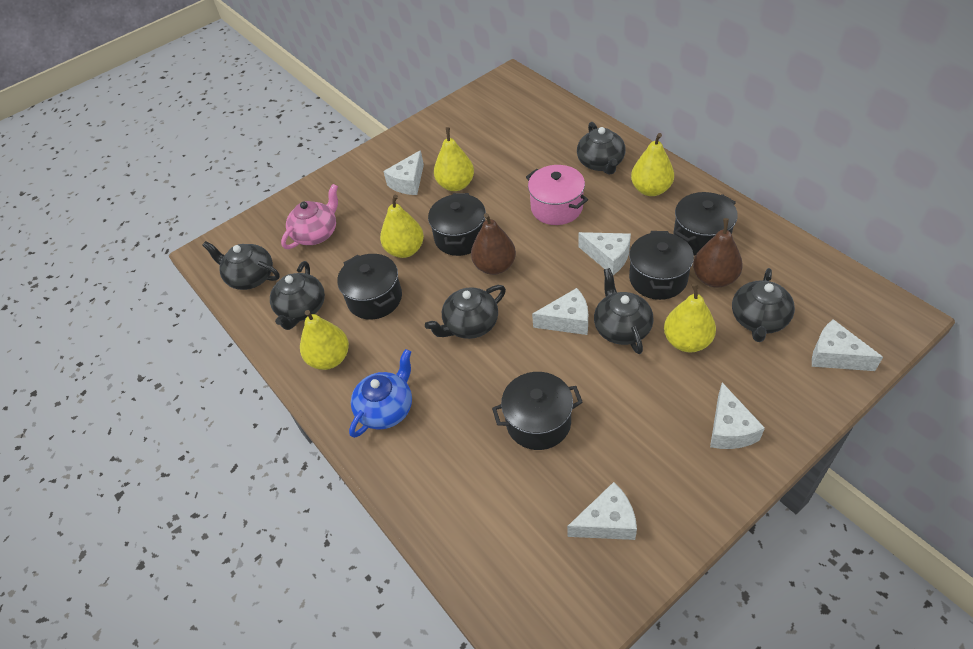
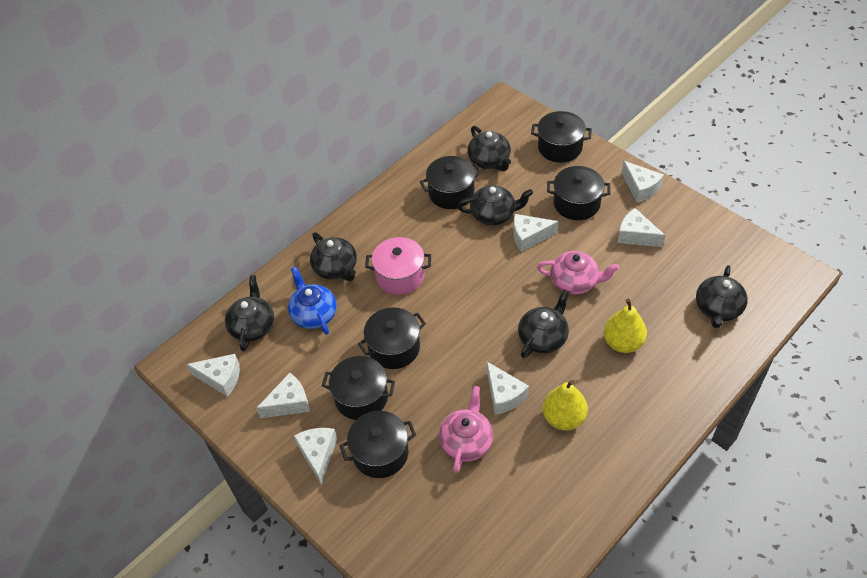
black pot: [337,254,402,320] [428,193,486,256] [492,372,583,450] [629,231,694,300] [674,192,738,256] = 5 -> [322,356,395,420] [340,411,416,478] [358,307,426,369] [420,156,482,209] [531,111,592,163] [547,166,610,220] = 6
brown pear: [471,213,516,275] [693,218,743,288] = 2 -> none = 0
pink teapot: [281,184,338,249] = 1 -> [439,386,493,473] [537,251,619,294] = 2
white cheese: [383,150,424,195] [532,288,588,335] [567,482,637,540] [578,232,631,275] [710,382,765,449] [812,319,883,371] = 6 -> [187,354,240,397] [256,373,310,418] [294,428,337,484] [487,362,529,415] [513,214,558,252] [617,208,666,247] [622,161,664,203] = 7
yellow pear: [300,310,349,370] [380,195,424,258] [434,127,474,191] [631,133,674,196] [664,283,716,352] = 5 -> [542,380,588,430] [604,299,647,353] = 2

